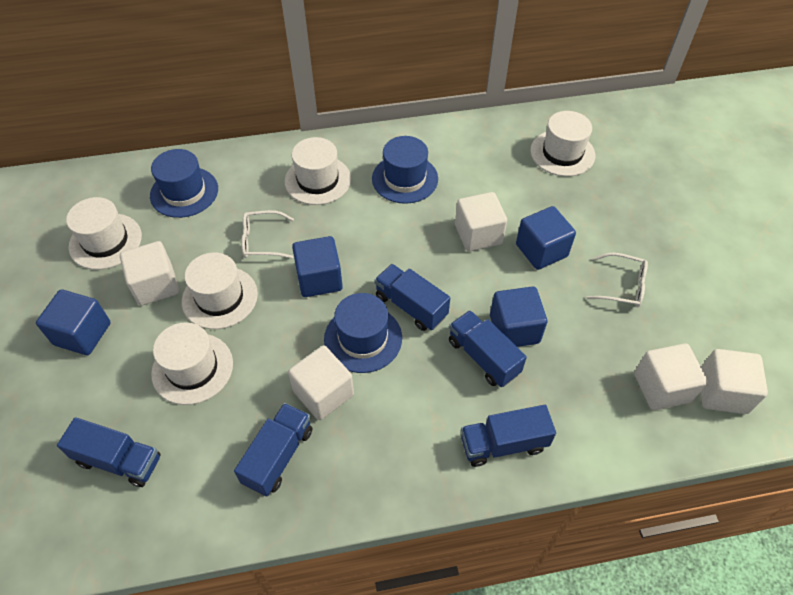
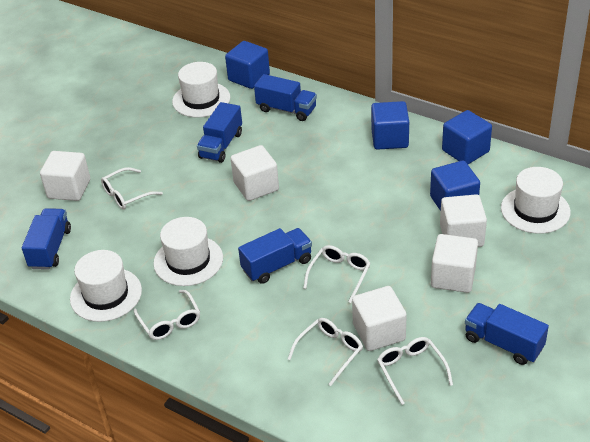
blue hat: [150,149,218,218] [324,293,402,373] [372,136,438,204] = 3 -> none = 0
white glasses: [241,210,294,259] [586,253,648,307] = 2 -> [101,167,163,209] [134,290,200,340] [288,318,363,386] [303,245,371,303] [377,337,453,405] = 5
white hat: [66,197,142,270] [151,322,233,405] [182,253,258,329] [285,137,351,205] [530,111,595,176] = 5 -> [70,250,142,322] [153,217,223,286] [172,62,230,117] [501,167,571,234] = 4

